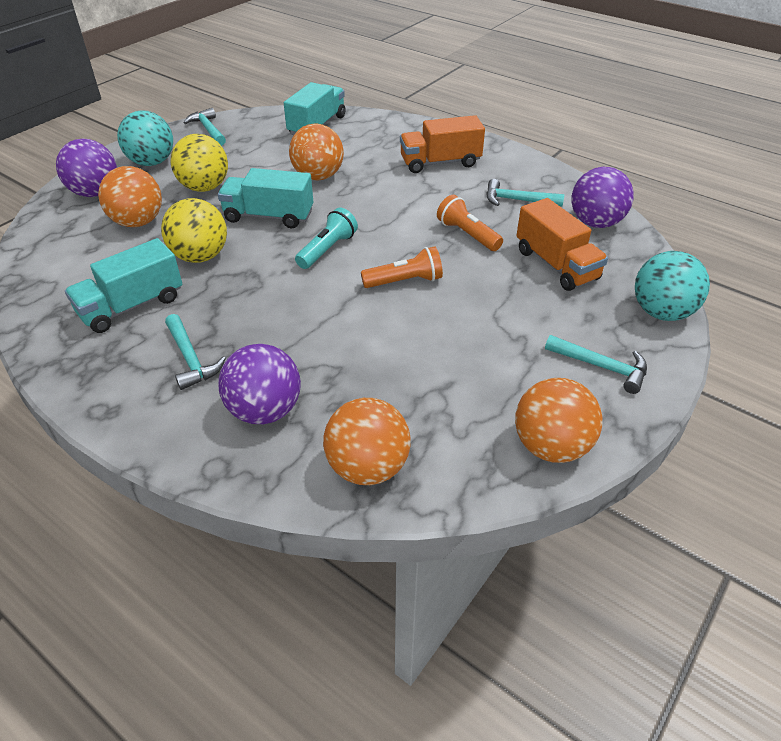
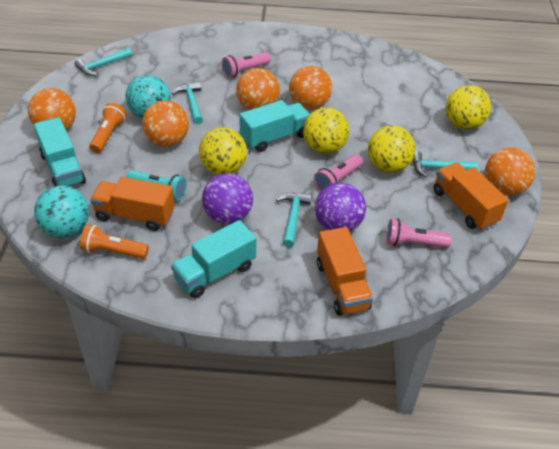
orange ball: [98,166,162,227] [289,123,344,181] [323,398,411,485] [515,378,602,463] = 4 -> [28,88,76,130] [142,100,189,147] [236,68,280,110] [289,66,332,110] [485,147,536,196] = 5
orange truck: [400,115,485,173] [516,198,608,291] = 2 -> [90,177,175,231] [317,227,373,316] [434,162,508,230] = 3
pink flashlight: none = 0 -> [222,52,271,78] [314,154,363,192] [386,219,452,248] = 3
purple ball: [56,139,117,197] [218,344,301,424] [571,167,634,228] = 3 -> [202,173,253,224] [315,182,366,232] = 2
yellow ball: [161,198,227,263] [171,134,228,192] = 2 -> [199,127,247,175] [303,107,349,154] [368,125,415,173] [445,85,491,130] = 4

